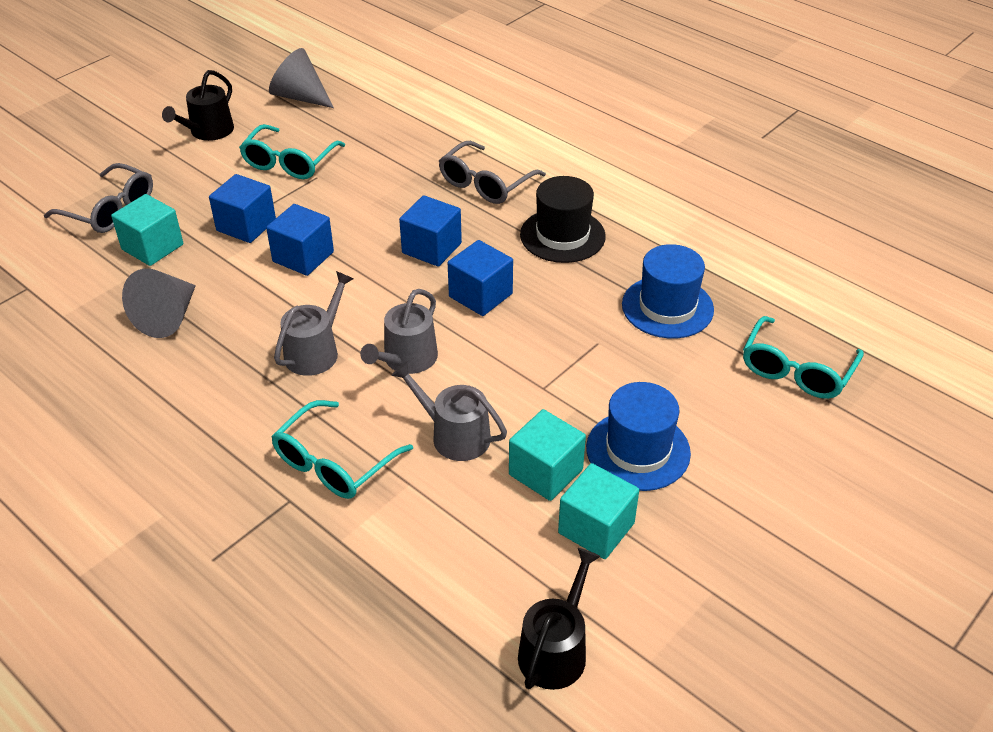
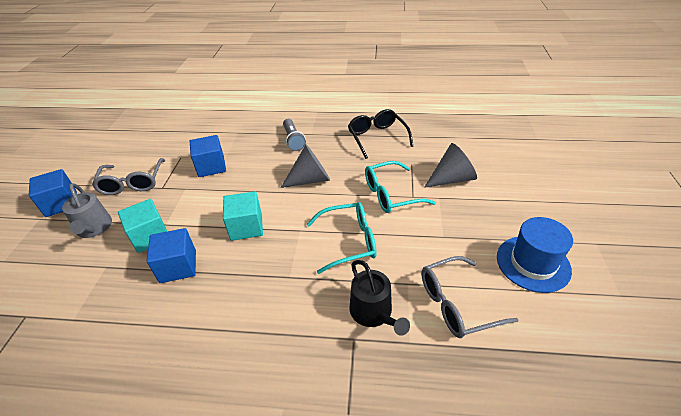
black glasses: none = 0 -> [348,109,413,159] = 1
black hat: [520,176,606,263] = 1 -> none = 0
black watering can: [162,70,234,141] [518,548,601,690] = 2 -> [349,260,410,336] = 1
blue cube: [209,174,276,243] [266,204,334,276] [399,195,462,267] [448,240,513,316] = 4 -> [29,169,77,217] [147,228,196,283] [190,135,226,177] = 3
blue hat: [586,382,691,491] [622,244,714,338] = 2 -> [497,217,573,293] = 1
grey flashlight: none = 0 -> [283,119,306,151] = 1
grey watering can: [274,271,353,376] [360,289,438,374] [392,362,507,461] = 3 -> [62,183,112,238] = 1
turquoise cube: [111,194,183,266] [509,409,586,501] [558,463,639,559] = 3 -> [118,199,167,253] [223,191,263,241] = 2
turquoise glasses: [239,124,345,179] [271,400,413,499] [743,316,864,399] = 3 -> [307,202,377,274] [365,161,436,213] = 2

